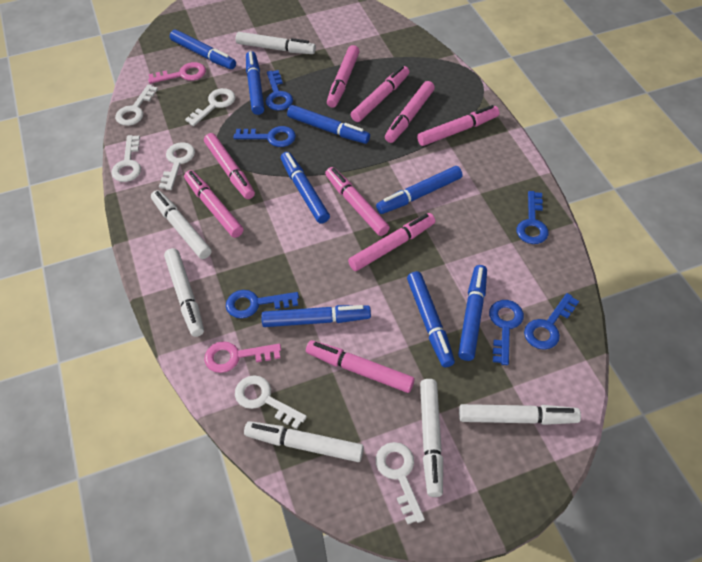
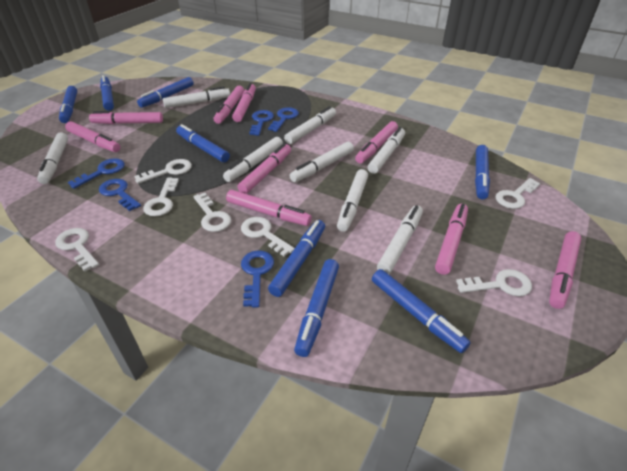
blue key: [226,290,299,319] [233,126,296,147] [266,70,293,111] [489,300,524,365] [517,191,549,244] [524,293,579,350] = 6 -> [68,158,125,189] [99,179,141,211] [241,250,274,308] [249,110,274,136] [268,107,299,132] = 5
pink key: [148,62,206,84] [204,341,281,373] = 2 -> none = 0
white key: [111,135,141,182] [115,85,158,126] [159,142,195,190] [185,88,235,126] [235,375,307,429] [376,442,425,524] = 6 -> [55,228,99,271] [134,159,192,184] [143,177,179,216] [193,193,231,232] [241,217,295,256] [456,269,532,296] [496,178,540,209] = 7
white marker: [151,190,211,259] [164,248,204,337] [236,32,316,54] [244,421,364,462] [420,379,443,497] [459,404,581,425] = 6 -> [37,132,68,184] [163,86,230,108] [223,137,283,182] [284,106,336,144] [290,142,354,182] [337,169,368,232] [368,127,405,174] [377,205,423,274] = 8

